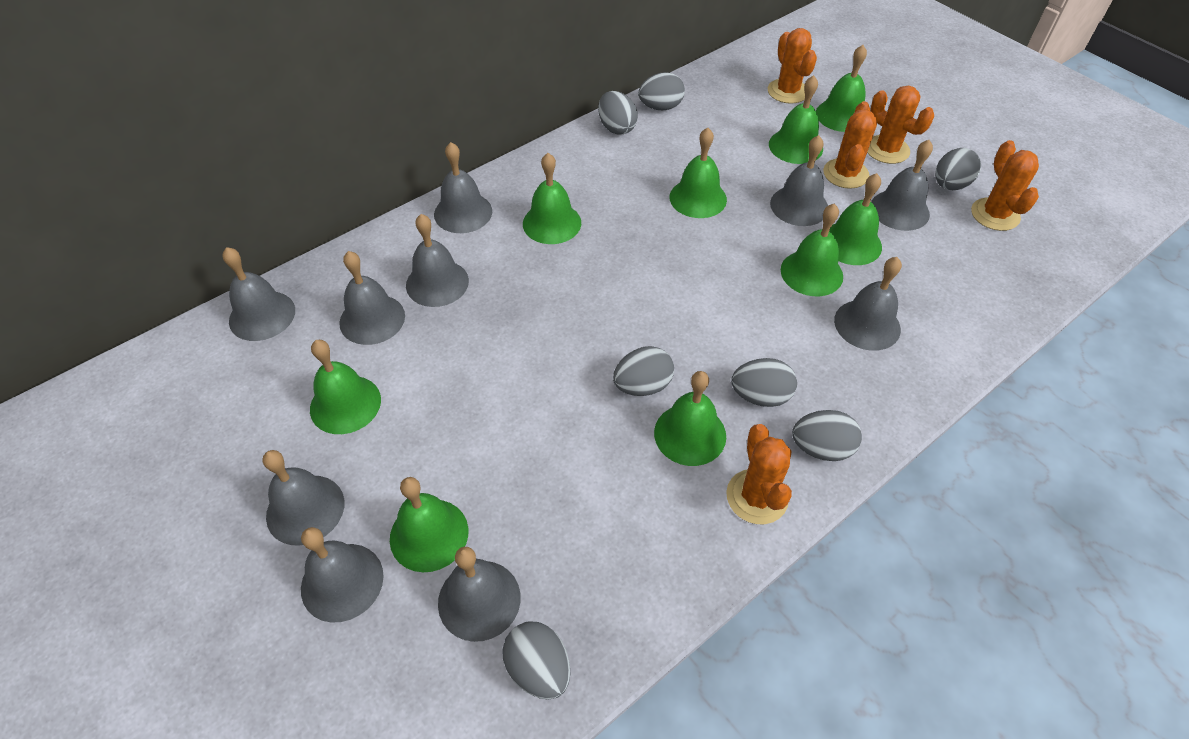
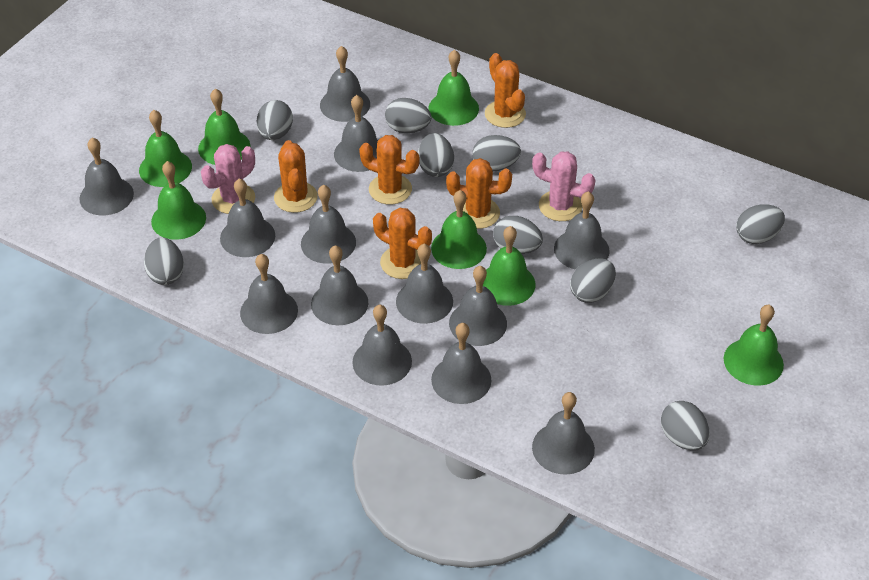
green bell: [310,340,381,434] [390,477,468,572] [523,153,581,244] [654,371,726,466] [670,128,727,218] [769,75,823,164] [781,204,843,296] [816,45,867,132] [829,173,882,265] = 9 -> [139,110,192,187] [151,161,206,240] [198,89,250,165] [428,50,479,126] [431,190,487,269] [483,226,535,306] [724,305,784,386] = 7
grey bell: [222,247,295,341] [263,450,344,546] [301,527,384,622] [339,251,405,345] [406,214,469,307] [434,142,492,233] [438,547,521,642] [770,135,828,226] [834,257,902,351] [871,140,933,231] = 10 -> [79,138,134,215] [220,179,275,257] [240,254,298,334] [301,185,356,264] [311,245,368,325] [320,46,370,122] [334,95,378,172] [352,305,412,386] [396,244,453,324] [431,323,492,404] [449,266,507,346] [532,392,595,475] [554,191,610,270] = 13
grey egg: [502,621,570,699] [598,91,638,135] [613,346,674,396] [638,72,685,111] [731,358,797,407] [792,410,862,461] [935,148,981,190] = 7 -> [144,237,184,285] [257,100,293,140] [385,98,431,133] [418,133,454,177] [472,135,521,171] [493,216,543,254] [570,258,616,303] [661,401,710,450] [736,204,785,244] = 9
pink cactus: none = 0 -> [201,144,255,214] [532,151,596,221] = 2

